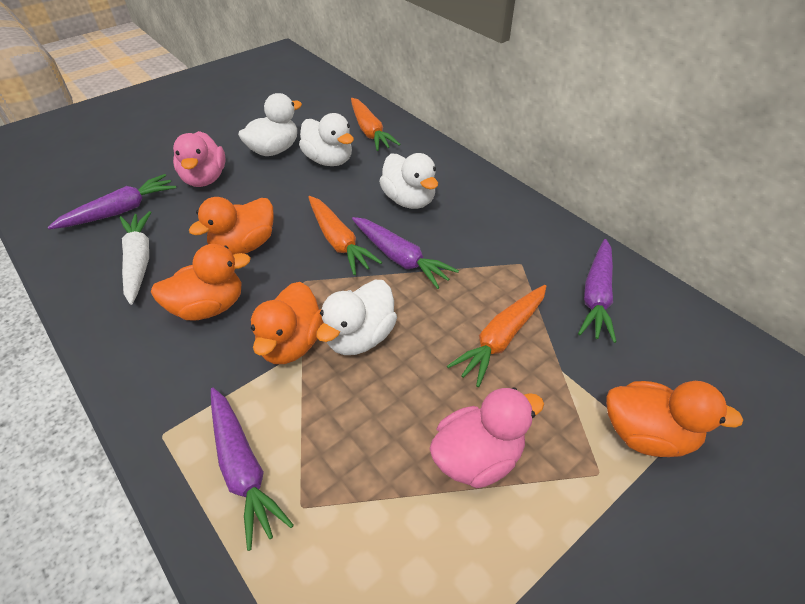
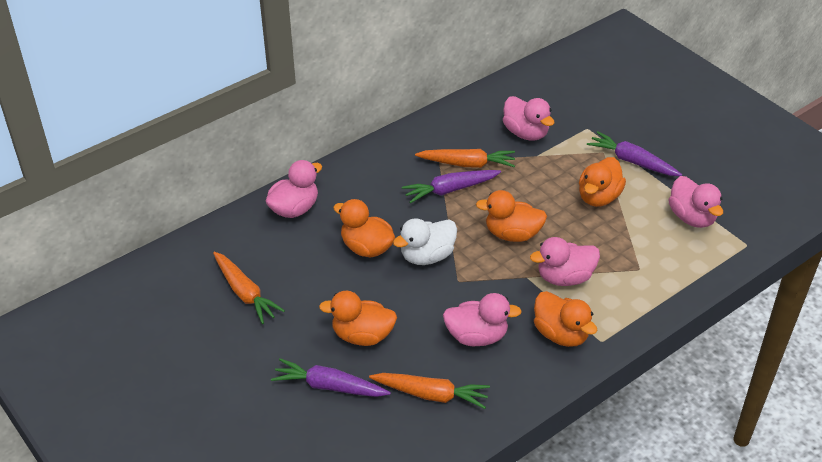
orange duck: [151,244,251,321] [189,197,274,255] [251,282,324,364] [606,381,743,457] = 4 -> [319,291,397,346] [333,199,395,258] [476,190,547,242] [534,291,597,347] [579,157,626,207] = 5
pink duck: [173,131,225,187] [429,387,544,488] = 2 -> [265,160,322,218] [443,293,522,346] [503,96,554,141] [530,237,600,286] [668,176,723,228] = 5
purple carrot: [48,174,176,229] [211,388,294,551] [352,217,459,289] [578,239,616,343] = 4 -> [271,358,391,397] [402,170,501,203] [587,131,682,176] = 3
white carrot: [120,211,151,305] = 1 -> none = 0
white duck: [238,93,302,156] [299,113,354,166] [316,280,397,355] [379,153,438,209] = 4 -> [393,218,457,265] = 1

